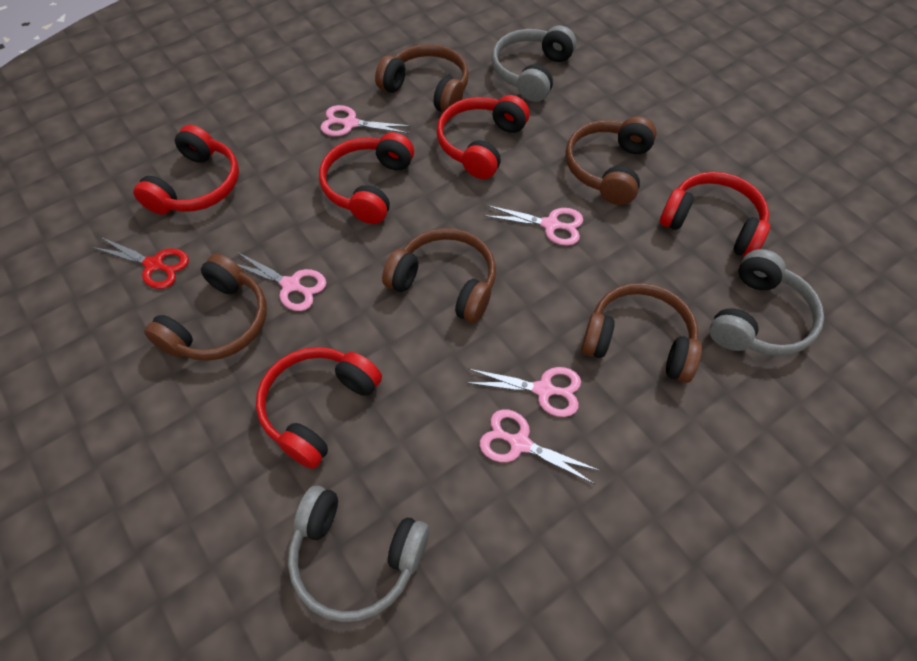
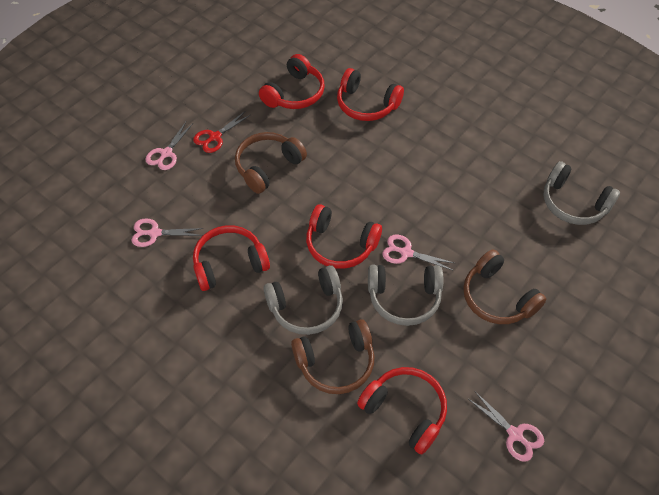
brown headphones: [144,253,267,361] [375,44,469,112] [382,228,496,323] [565,116,657,205] [581,283,702,383] = 5 -> [235,132,307,194] [291,319,374,394] [463,249,546,324] = 3
pink scissors: [237,252,326,311] [321,105,411,136] [466,367,581,417] [480,409,600,484] [484,205,583,246] = 5 -> [132,218,204,247] [145,122,193,170] [382,234,454,270] [468,392,544,462] = 4

